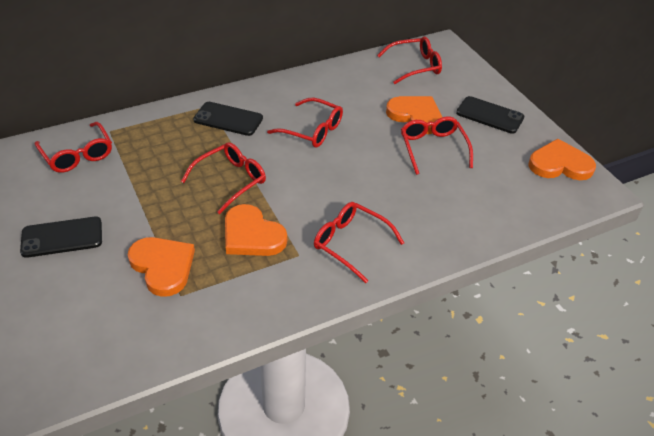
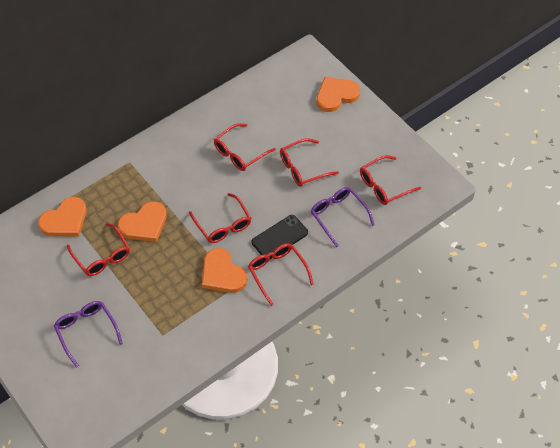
black phone: [20,217,102,258] [193,102,263,136] [456,96,524,134] = 3 -> [251,215,308,260] = 1
purple glasses: none = 0 -> [54,301,123,368] [311,187,375,247] = 2

